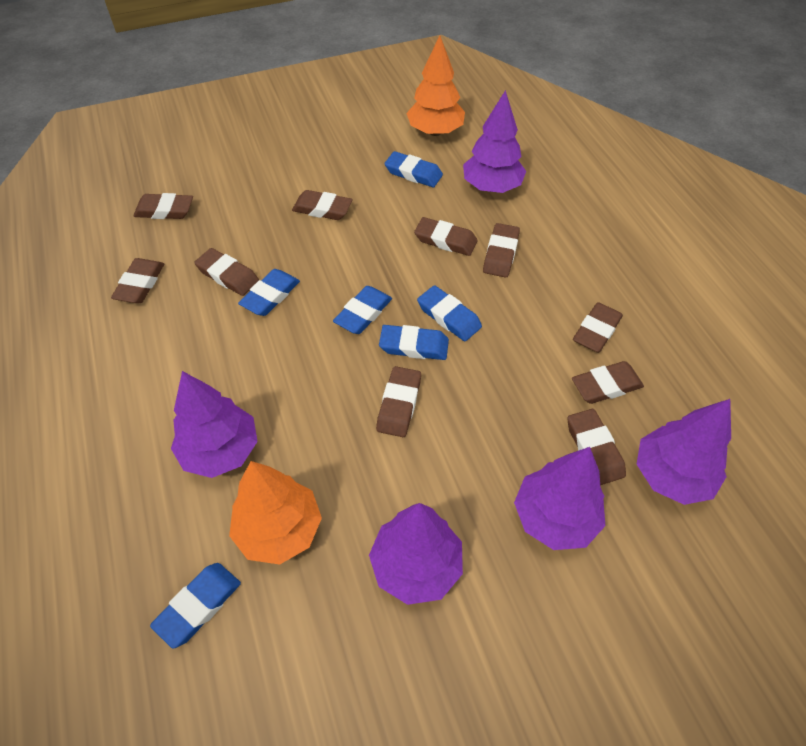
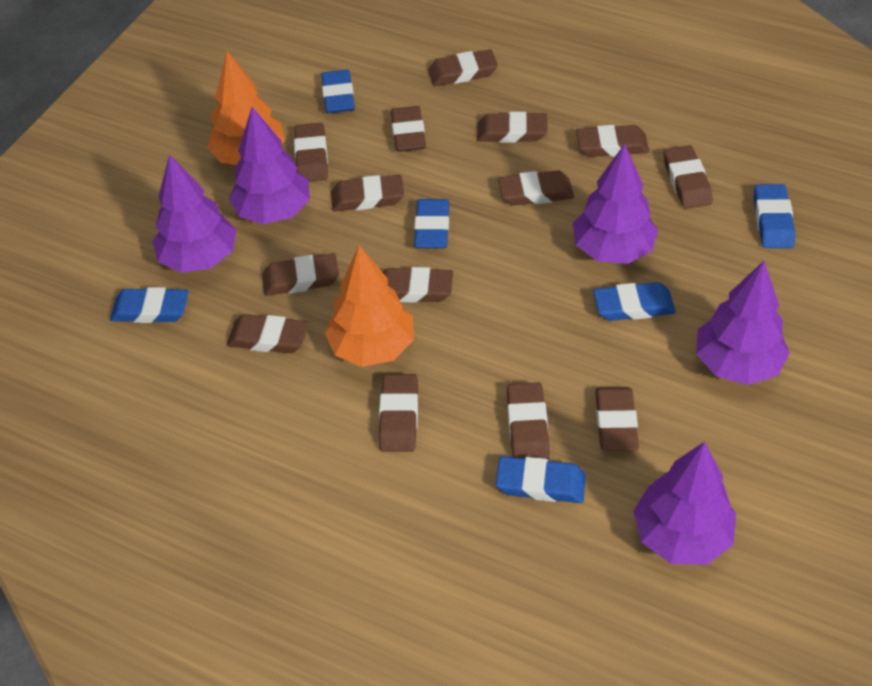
brown eraser: [111,258,164,303] [133,193,193,219] [194,248,259,296] [292,190,353,220] [376,366,421,437] [414,217,478,256] [483,223,520,278] [567,409,626,485] [572,361,644,404] [573,302,623,353] = 10 -> [227,314,308,354] [262,253,339,296] [294,123,328,182] [331,175,404,211] [379,374,418,452] [383,267,453,303] [391,106,426,152] [428,49,498,86] [477,112,548,143] [498,170,574,206] [507,382,550,460] [576,125,649,157] [595,387,639,451] [664,145,713,209] = 14

